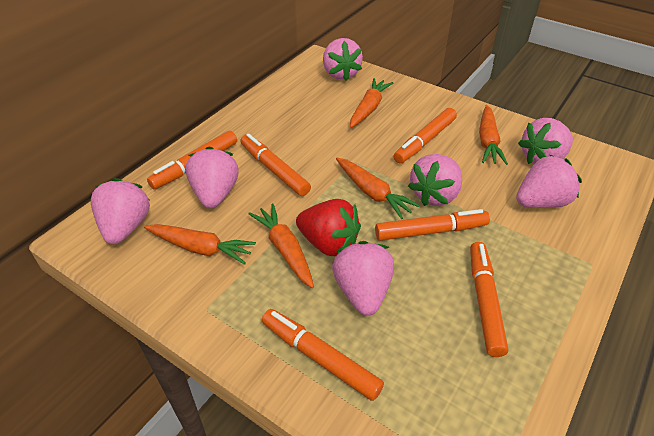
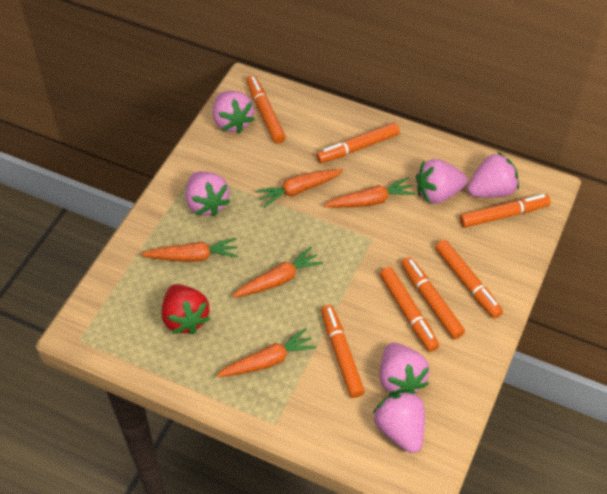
orange marker: [147,131,237,189] [240,134,311,196] [262,309,384,401] [375,209,490,241] [394,108,457,163] [470,242,508,357] = 6 -> [246,76,286,144] [316,122,400,163] [321,305,365,398] [380,267,439,352] [401,257,465,339] [435,240,503,319] [460,194,551,228] = 7
pink strawberry: [91,178,150,244] [185,146,239,208] [323,38,363,81] [332,241,394,316] [408,154,462,206] [516,155,582,208] [518,118,573,164] = 7 -> [186,171,231,216] [213,91,255,133] [373,391,425,453] [380,343,430,395] [416,159,467,204] [467,152,519,198] = 6

